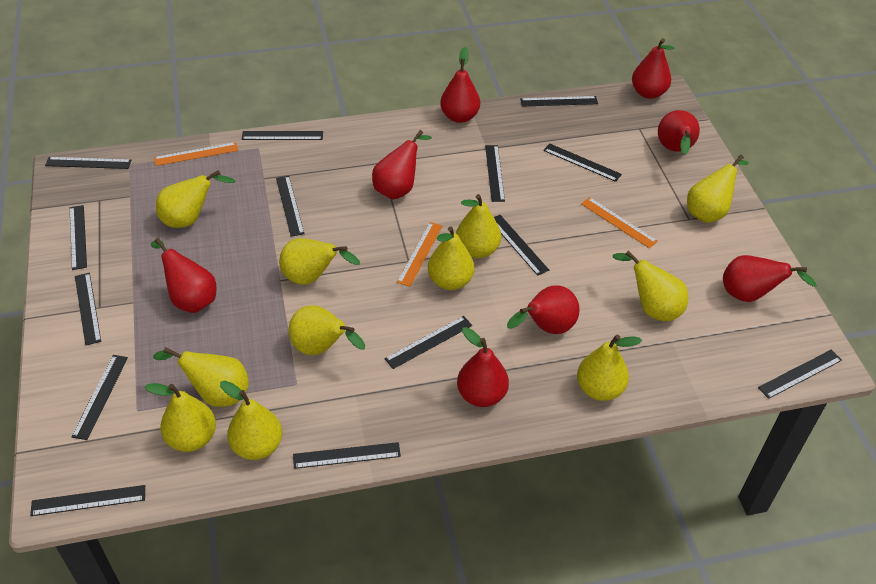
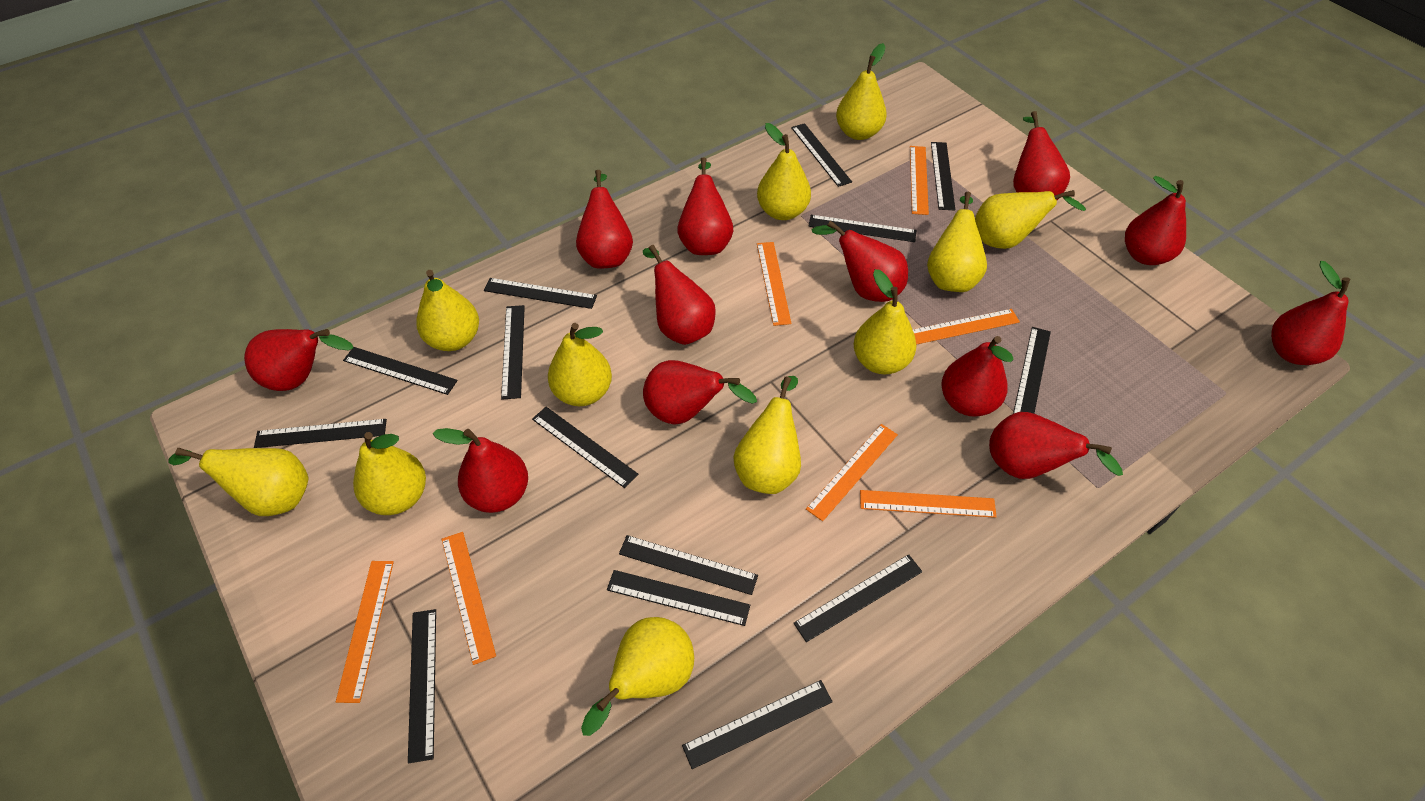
orange ruler: [154,142,238,166] [397,222,442,287] [581,197,658,248] = 3 -> [336,561,394,703] [442,532,496,665] [757,242,792,326] [806,424,898,521] [860,490,997,518] [910,146,929,215] [912,309,1020,345] = 7
red pear: [151,238,216,313] [372,130,432,200] [440,47,480,123] [457,327,509,407] [507,286,580,334] [632,38,674,99] [658,110,700,155] [723,255,817,302] = 8 -> [244,329,353,391] [433,428,528,513] [576,170,633,268] [643,245,716,345] [643,360,757,424] [678,157,733,255] [812,220,908,302] [941,336,1014,417] [989,412,1123,479] [1013,111,1070,200] [1125,176,1186,265] [1271,261,1350,365] = 12

